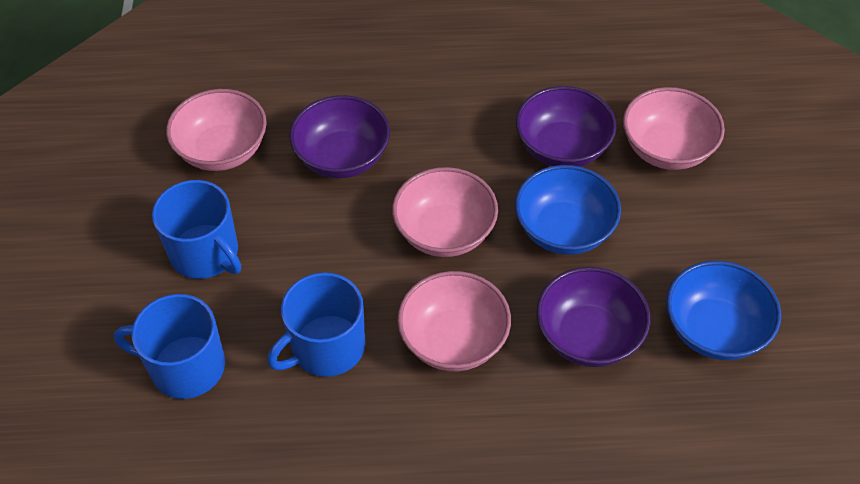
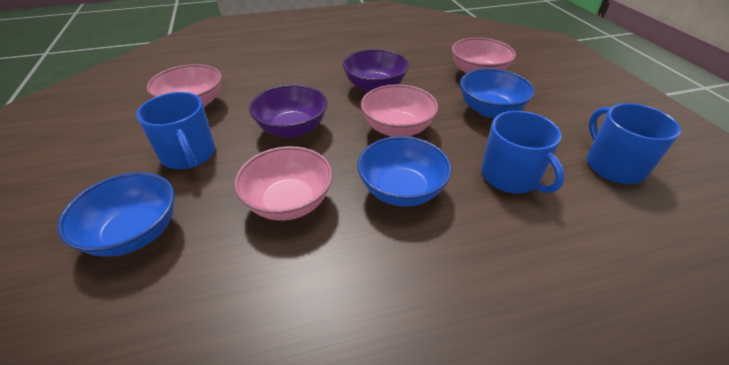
blue bowl: [515,165,621,255] [666,261,781,360] = 2 -> [57,172,175,257] [357,136,452,207] [460,68,535,118] = 3
purple bowl: [289,95,390,178] [516,86,617,167] [536,267,651,367] = 3 -> [249,84,327,138] [343,49,409,92] = 2

